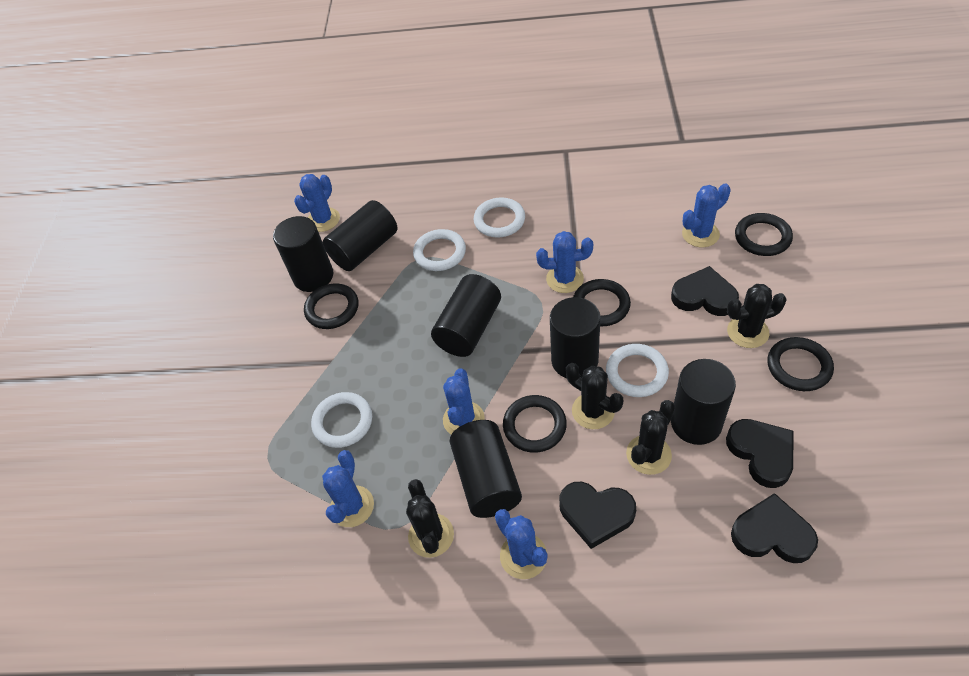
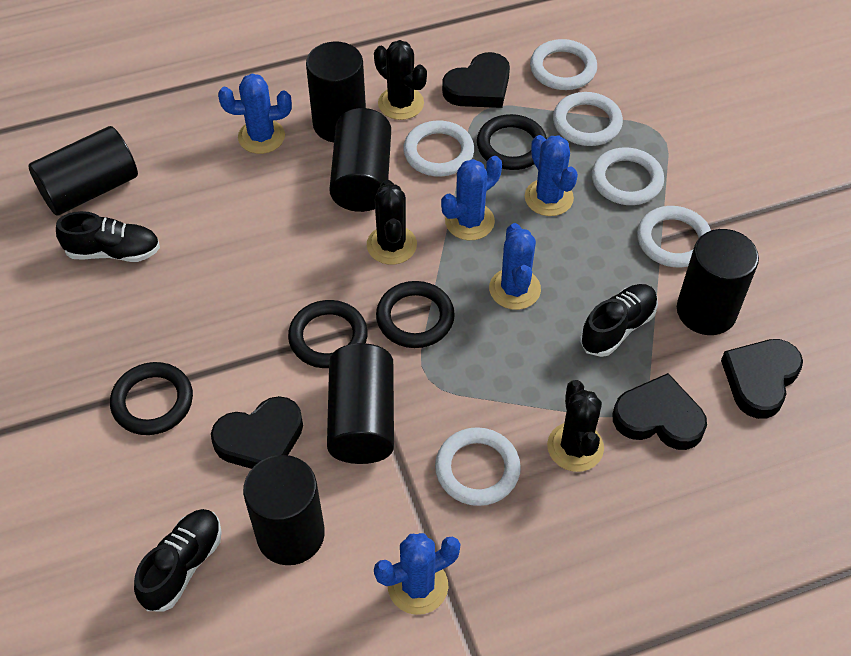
black cactus: [406,479,454,558] [566,363,624,429] [626,400,675,475] [727,284,787,348] = 4 -> [367,180,417,265] [374,40,427,120] [547,380,604,472] = 3
black ring: [304,283,358,329] [503,395,567,453] [573,279,631,326] [735,213,793,256] [767,337,834,391] = 5 -> [110,362,193,435] [288,300,368,368] [376,281,455,348] [477,114,547,170] = 4
black shoe: none = 0 -> [56,211,160,262] [134,509,222,611] [580,284,658,357] = 3
blue cactus: [294,174,340,232] [322,450,374,527] [443,368,485,434] [495,509,548,579] [536,231,593,293] [682,183,731,247] = 6 -> [218,74,292,154] [374,533,460,615] [441,156,502,240] [489,223,541,310] [525,135,578,216] = 5
white ring: [311,392,372,448] [413,229,466,271] [474,198,525,237] [606,344,669,397] = 4 -> [403,120,474,177] [435,427,521,506] [530,39,597,90] [553,92,623,146] [592,147,664,205] [637,206,711,268] = 6

